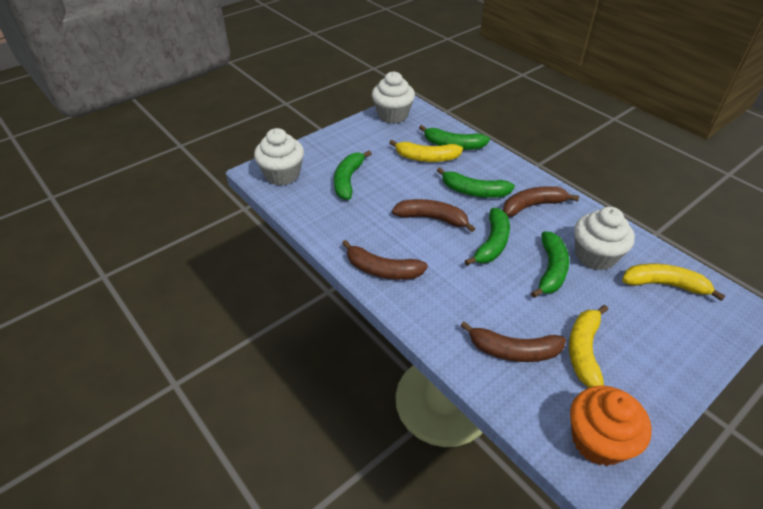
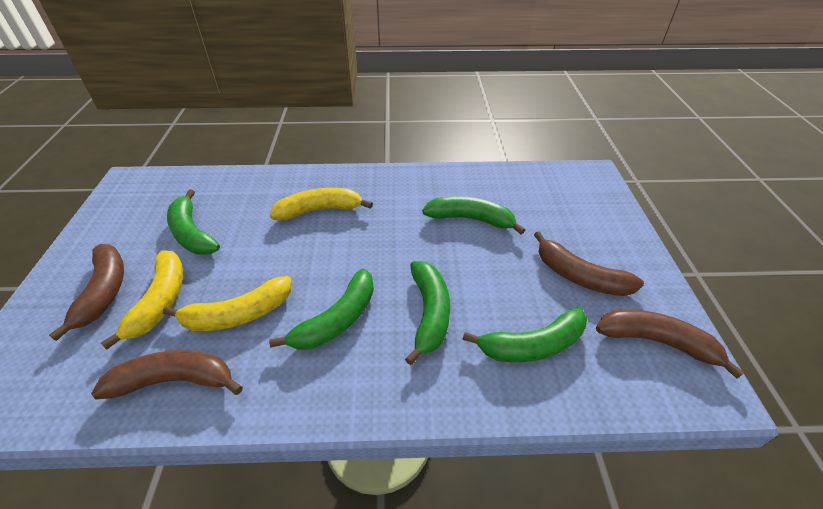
orange cupcake: [570,386,652,466] = 1 -> none = 0
white cupcake: [254,128,304,185] [372,71,415,123] [574,207,635,270] = 3 -> none = 0

